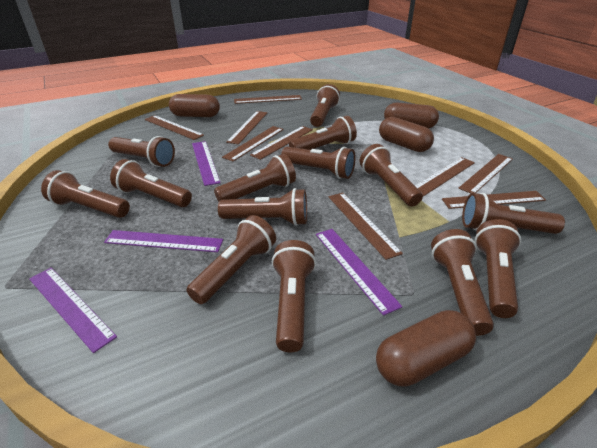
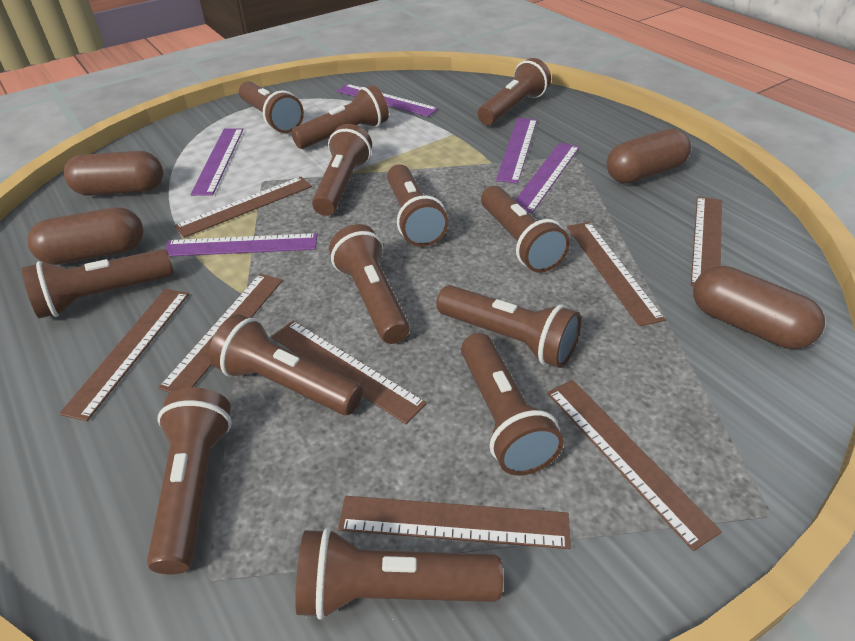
brown flashlight: [41,170,130,218] [108,136,175,167] [110,159,192,207] [186,215,276,304] [214,154,296,202] [218,188,307,226] [272,240,316,352] [281,147,355,179] [289,116,357,150] [310,84,340,127] [360,144,423,207] [431,229,494,336] [462,193,565,234] [475,219,521,318] = 14 -> [22,249,174,319] [147,387,232,574] [209,314,363,415] [239,81,304,133] [291,85,389,149] [295,528,503,620] [312,124,372,216] [329,224,410,344] [387,164,448,247] [436,285,581,368] [461,333,564,476] [478,58,551,125] [481,186,570,273] = 13
brown ruler: [145,115,204,140] [222,126,283,161] [226,111,268,144] [234,95,302,104] [250,126,313,160] [328,193,403,260] [415,157,475,196] [442,191,546,209] [458,154,513,193] = 9 -> [59,289,189,421] [158,274,283,393] [174,176,312,238] [271,321,427,424] [338,496,571,549] [547,380,722,551] [567,222,666,327] [691,196,722,286] = 8
purple ruler: [29,268,117,353] [104,230,223,252] [192,141,220,186] [316,229,402,316] = 4 -> [165,233,318,257] [190,128,243,196] [336,84,439,117] [496,118,537,184] [515,142,579,213] = 5

